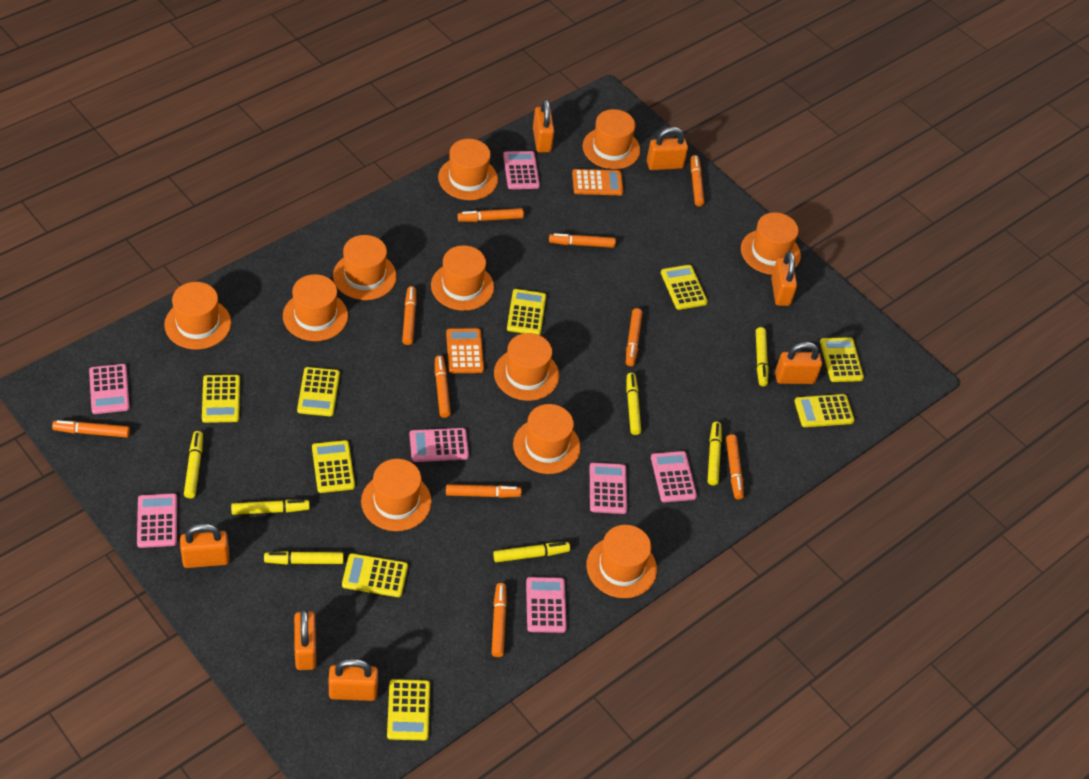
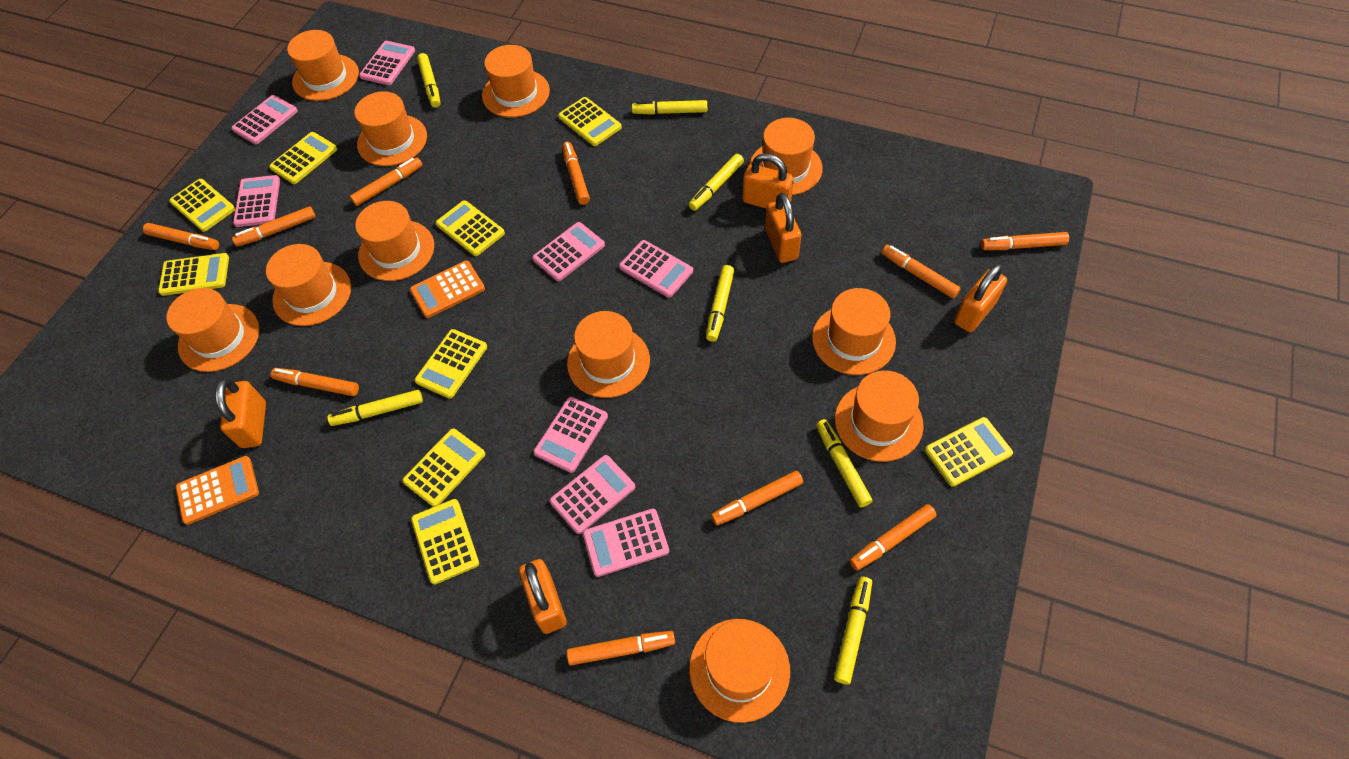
orange padlock: [180,524,229,568] [294,609,316,670] [329,659,378,701] [533,99,554,152] [647,127,688,170] [771,251,797,306] [775,342,822,384] = 7 -> [215,378,266,448] [519,559,567,634] [743,153,794,209] [765,193,801,263] [954,264,1007,332] = 5
pink calculator: [89,364,130,414] [137,493,177,548] [410,428,469,462] [503,151,540,189] [526,577,567,633] [590,463,627,514] [651,451,697,502] = 7 -> [231,95,298,144] [233,175,280,227] [359,41,415,85] [532,222,605,281] [533,397,608,473] [550,455,635,534] [583,509,669,577] [619,240,693,298] = 8

